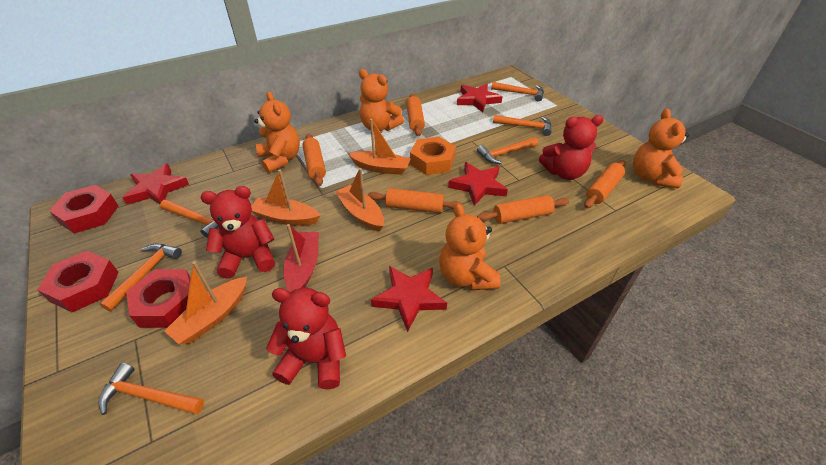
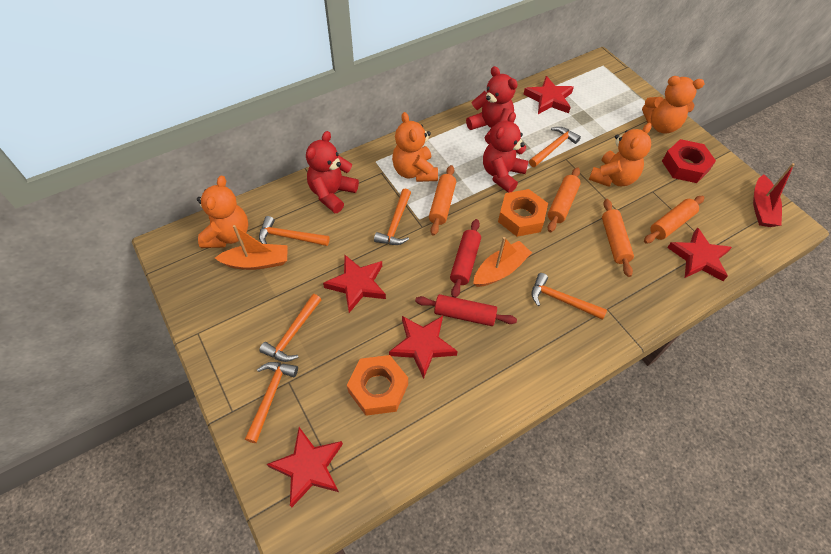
orange boat: [164,261,247,344] [251,169,320,226] [335,168,384,232] [348,119,411,175] = 4 -> [215,225,288,270] [473,237,532,287] = 2
orange nut: [410,137,456,175] = 1 -> [347,355,408,416] [498,189,548,237] = 2
orange rolling pin: [302,134,326,186] [368,188,463,213] [406,94,425,136] [477,195,569,224] [584,160,626,208] = 5 -> [429,165,456,236] [547,167,581,232] [602,199,634,277] [644,196,704,244] = 4
red nut: [37,251,119,312] [49,185,118,233] [126,269,191,328] = 3 -> [662,139,716,183] = 1
red rolling pin: none = 0 -> [415,294,517,326] [450,219,481,298] = 2
red star: [122,163,189,204] [371,266,447,332] [448,162,508,206] [457,84,503,112] = 4 -> [267,427,343,507] [323,255,386,313] [389,316,458,379] [523,76,574,114] [667,227,732,281] = 5

